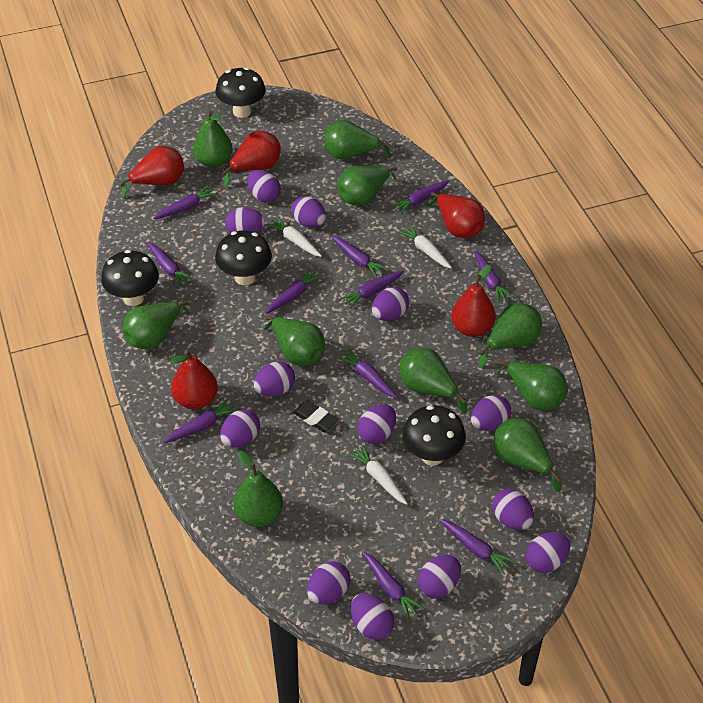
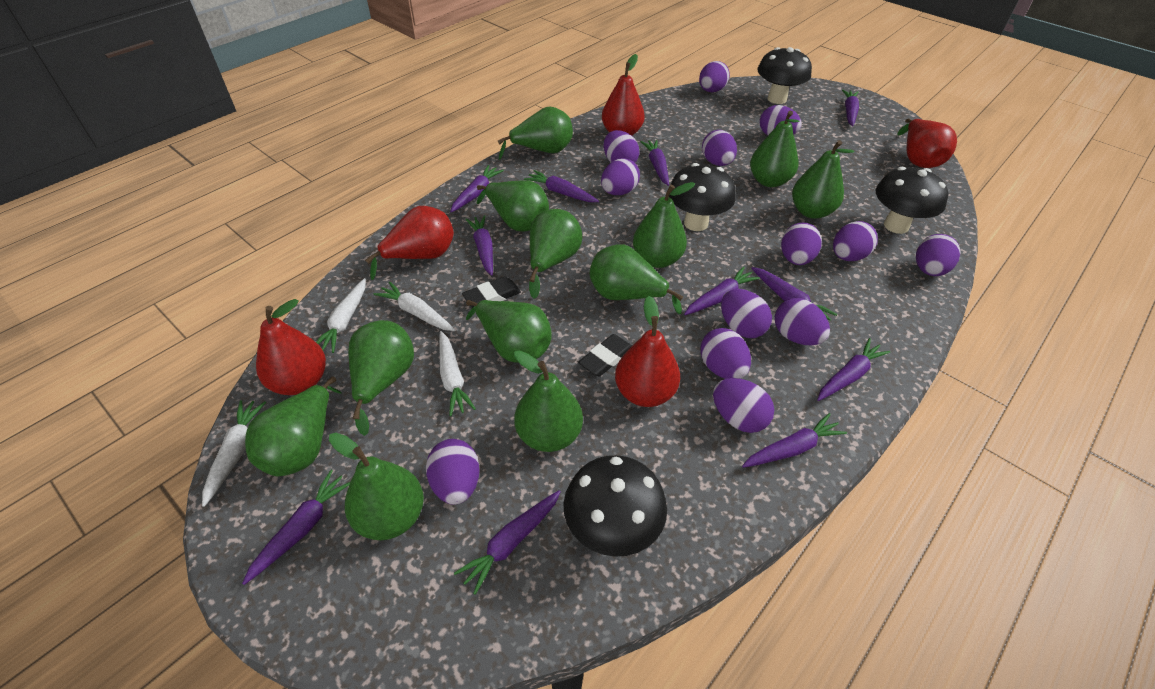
black eraser: [293,400,339,432] = 1 -> [462,276,521,307] [578,334,632,376] = 2
green pear: [123,301,190,349] [193,110,233,168] [233,451,283,527] [264,315,325,366] [324,120,391,159] [338,166,397,206] [399,348,467,414] [479,303,542,368] [494,418,561,492] [495,360,568,410] = 10 -> [245,376,342,476] [329,433,424,540] [348,320,414,436] [466,300,551,363] [477,180,549,232] [498,106,573,160] [514,350,583,452] [529,209,582,299] [590,244,683,314] [633,182,695,268] [750,111,800,187] [792,140,855,219] = 12
white carrot: [266,216,322,257] [348,445,408,505] [398,225,452,269] = 3 -> [202,400,266,507] [316,278,366,353] [374,281,455,331] [439,331,476,416] = 4

